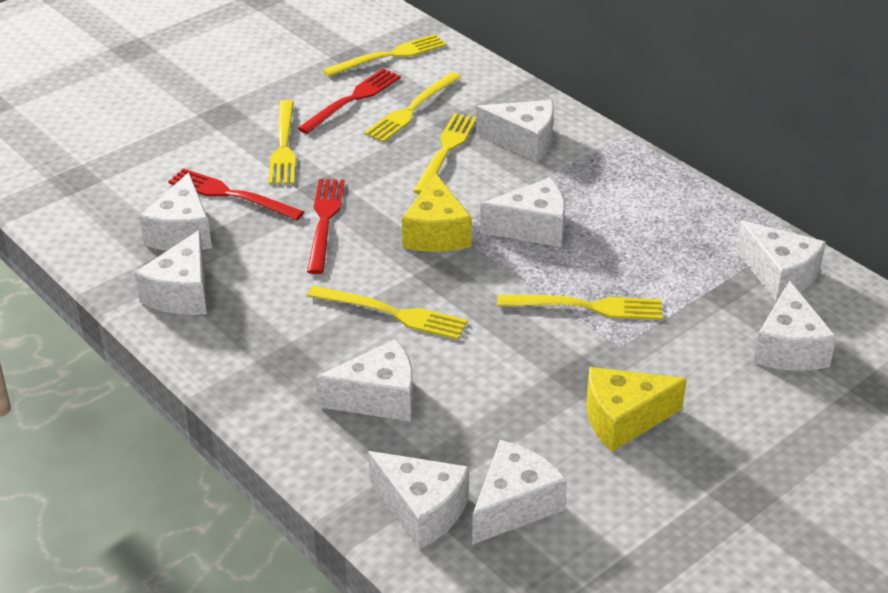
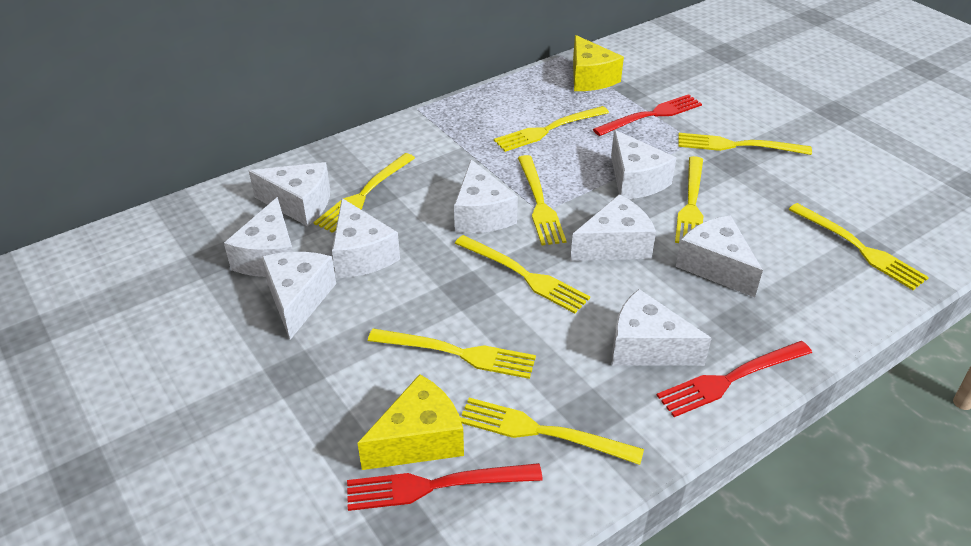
yellow fork: [269,100,296,185] [307,286,468,340] [323,34,446,77] [364,72,461,142] [413,113,476,194] [497,295,663,320] = 6 -> [313,153,415,233] [368,329,536,379] [454,235,590,313] [460,398,644,465] [494,106,609,152] [518,155,566,245] [675,156,703,243] [678,133,812,155] [788,203,929,290] = 9

